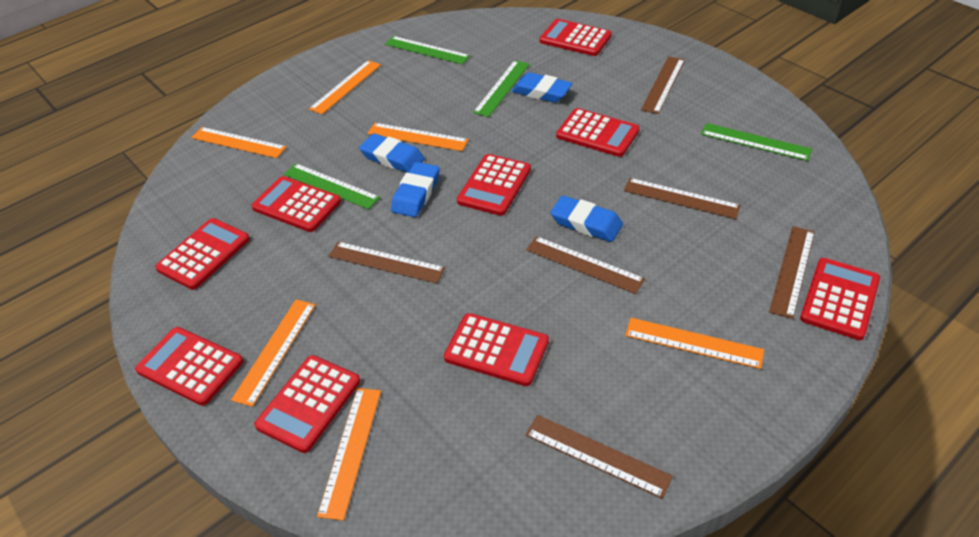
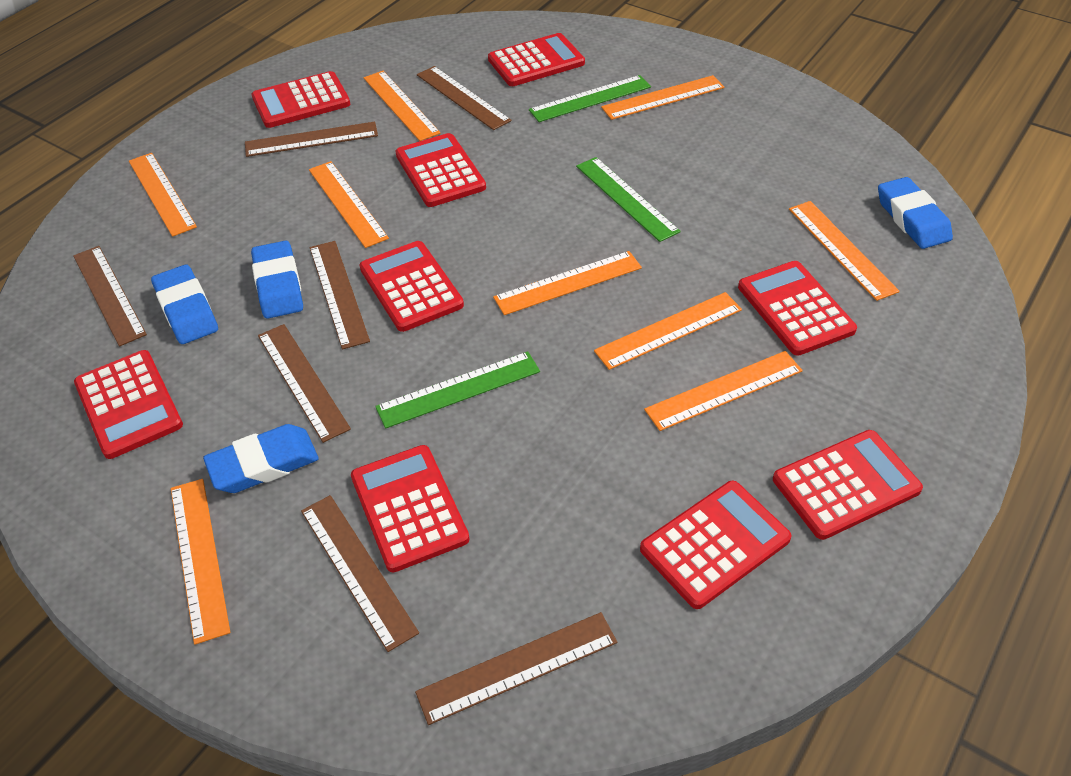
brown ruler: [329,242,445,284] [526,236,645,294] [526,415,673,499] [624,178,741,219] [641,56,685,114] [769,226,815,319] = 6 -> [73,246,147,347] [245,122,378,157] [258,324,351,443] [301,495,419,652] [310,241,370,349] [415,612,617,725] [417,66,511,130] = 7
green ruler: [284,163,380,209] [385,36,470,65] [473,60,530,117] [701,123,812,161] = 4 -> [375,351,540,428] [529,75,651,122] [576,157,681,242] = 3
orange ruler: [191,127,286,158] [231,300,316,407] [309,60,381,114] [317,388,381,521] [367,123,469,151] [625,318,764,369] = 6 -> [129,153,197,237] [171,479,230,645] [309,161,389,248] [364,71,440,141] [493,251,642,315] [594,292,742,370] [601,75,724,120] [644,351,803,431] [789,201,900,301] = 9

